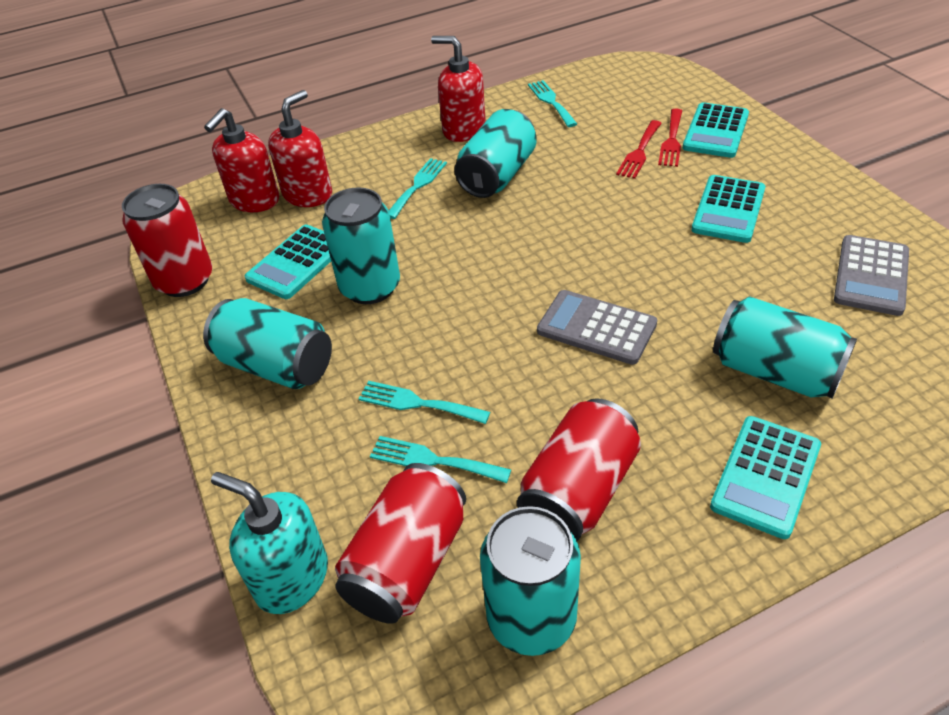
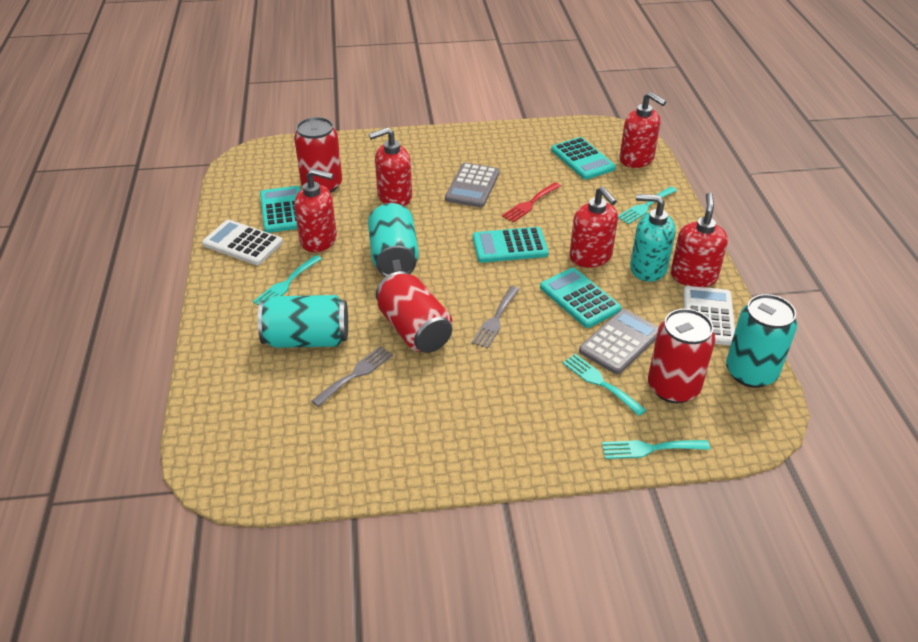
grey fork: none = 0 -> [312,346,393,407] [472,286,520,349] = 2
red fork: [616,120,662,179] [658,108,682,167] = 2 -> [502,182,561,222] = 1
red soap dispenser: [204,108,279,212] [268,90,332,207] [431,36,486,142] = 3 -> [294,168,337,252] [369,127,412,206] [569,186,618,268] [619,92,666,168] [671,193,728,287] = 5
turquoise can: [203,298,332,389] [322,187,400,304] [454,109,537,198] [480,506,581,656] [713,297,857,399] = 5 -> [258,295,348,348] [368,203,419,277] [726,294,797,388] = 3
white calculator: none = 0 -> [202,219,283,265] [683,286,735,346] = 2

